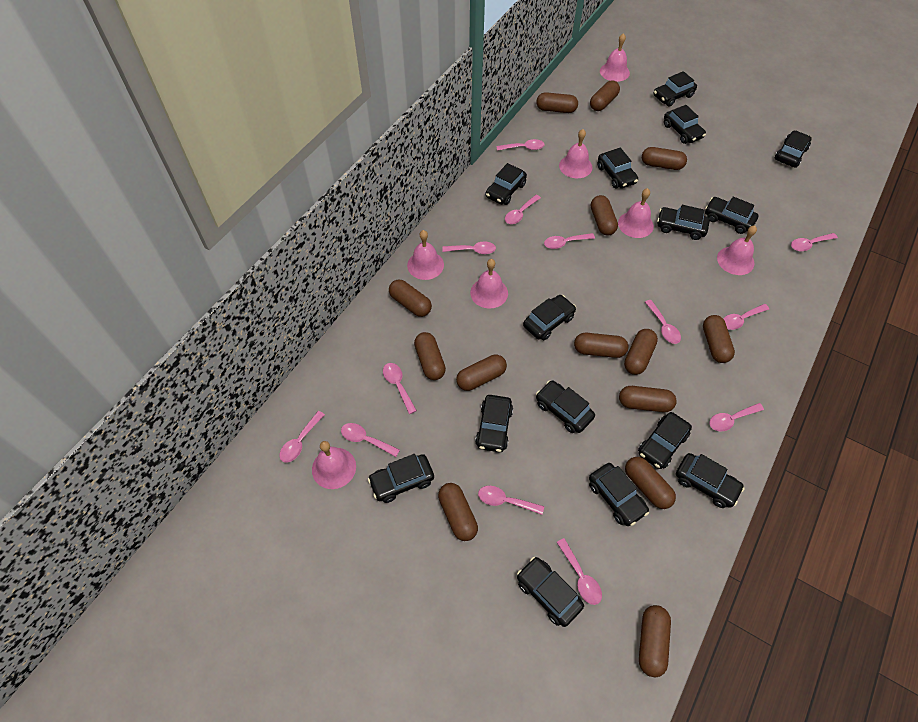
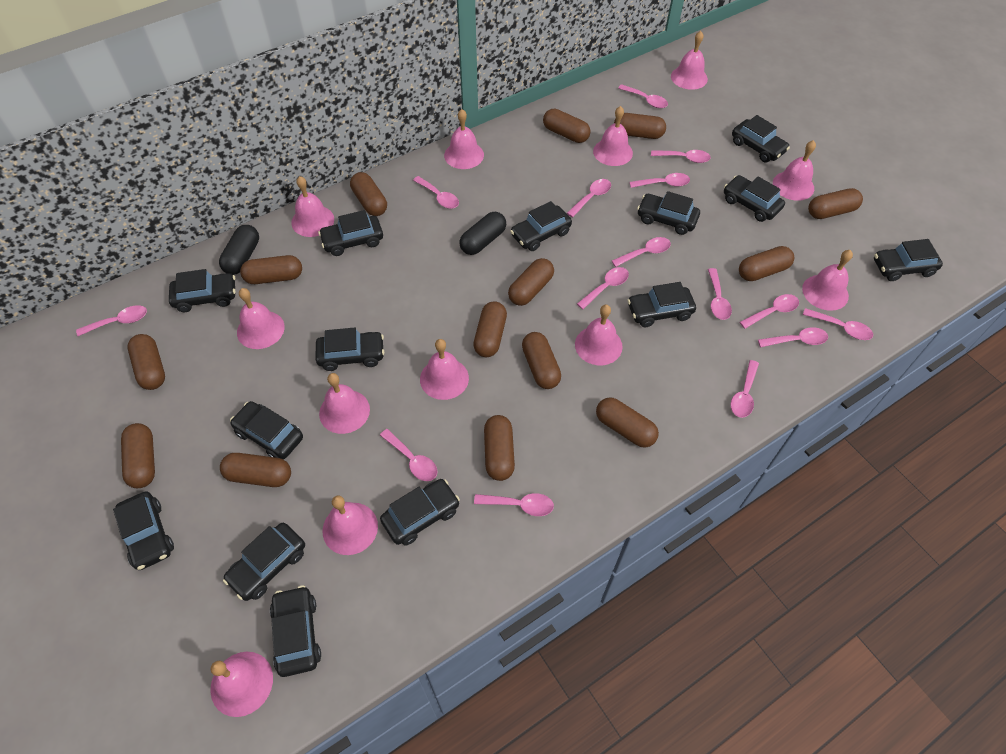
black capsule: none = 0 -> [219,225,259,275] [460,212,506,255] = 2
black car: [368,454,434,503] [475,395,513,452] [486,163,527,205] [517,557,584,627] [523,295,576,340] [536,380,595,433] [589,463,649,526] [598,148,638,189] [638,412,692,469] [654,71,697,106] [657,205,710,240] [664,105,706,144] [676,453,745,508] [705,197,758,234] [774,130,812,168] = 15 -> [113,492,174,570] [169,269,236,312] [223,523,305,601] [230,401,303,459] [270,586,321,677] [316,328,384,371] [318,210,383,256] [380,479,460,546] [510,201,572,251] [627,282,696,327] [637,191,700,235] [724,175,785,222] [732,115,790,162] [874,239,943,281] = 14
pink bell: [312,441,356,489] [407,230,444,280] [470,259,508,308] [559,129,593,178] [600,33,630,82] [618,188,654,238] [717,225,757,275] = 7 -> [210,652,273,717] [237,288,285,349] [291,176,334,237] [319,373,370,434] [323,496,378,555] [420,339,469,400] [444,109,484,169] [575,305,623,365] [593,106,633,166] [671,31,708,90] [773,140,816,201] [802,250,853,311] = 12
pink spoon: [279,411,325,463] [341,423,400,457] [383,363,417,414] [442,241,496,254] [478,486,544,515] [497,139,545,151] [505,195,541,224] [544,233,595,249] [556,538,602,605] [645,300,681,344] [710,403,764,431] [723,304,769,330] [791,233,838,251] = 13 -> [76,305,147,336] [380,429,437,481] [413,176,459,209] [474,493,554,516] [567,179,611,217] [577,267,629,309] [612,237,671,267] [618,84,668,108] [629,173,690,188] [651,150,711,163] [708,268,732,320] [731,360,759,418] [740,294,799,329] [758,327,828,347] [803,308,873,340] = 15

